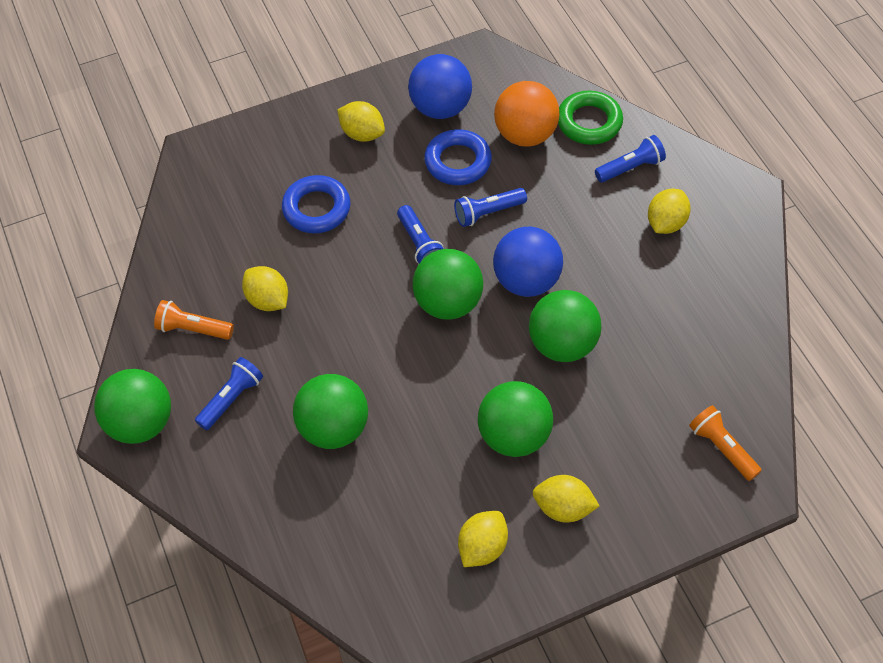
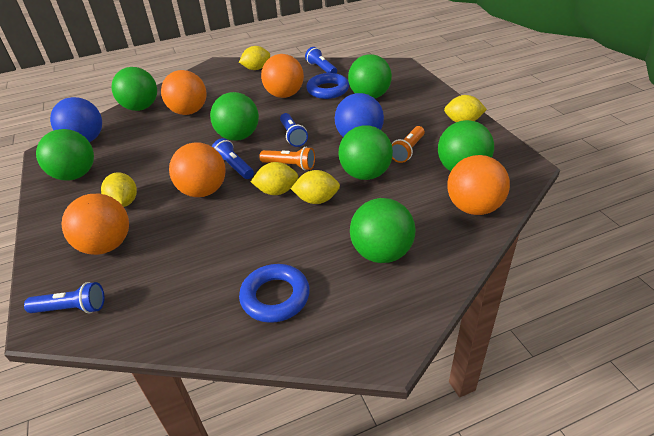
green ball: [94,369,171,444] [293,374,368,449] [413,249,483,320] [478,381,553,457] [529,290,601,362] = 5 -> [36,129,94,180] [112,67,157,111] [210,92,259,141] [338,125,393,180] [348,54,392,98] [350,198,416,263] [438,120,494,171] = 7
green ring: [558,91,623,145] = 1 -> none = 0
orange ball: [494,81,559,146] = 1 -> [62,194,129,255] [161,70,206,115] [169,142,226,197] [261,54,304,98] [447,155,510,215] = 5

